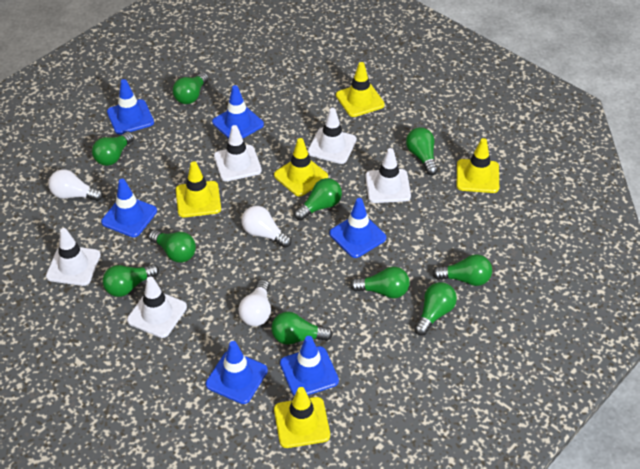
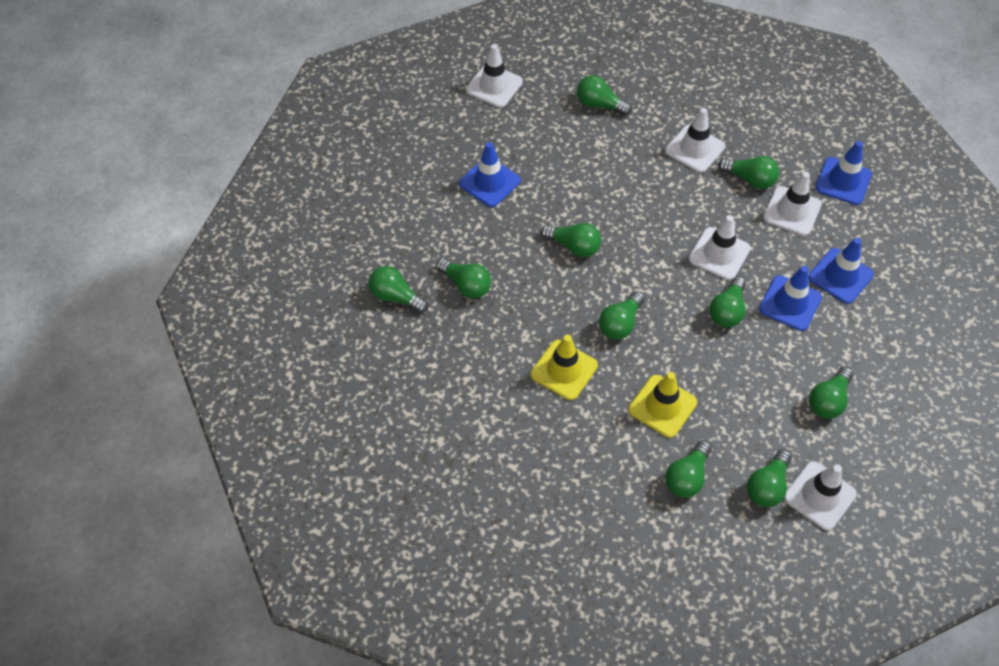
blue traffic cone: [101,179,157,237] [107,79,154,135] [206,341,268,404] [212,85,264,139] [280,336,339,396] [329,198,386,258] = 6 -> [459,142,521,207] [759,266,822,331] [809,238,874,304] [815,141,872,205] = 4
white light bulb: [48,169,103,201] [238,280,271,326] [242,206,291,248] = 3 -> none = 0
yellow traffic cone: [176,161,221,217] [274,138,328,196] [274,387,330,448] [336,62,385,117] [457,138,499,193] = 5 -> [531,335,598,400] [628,372,697,438] = 2

